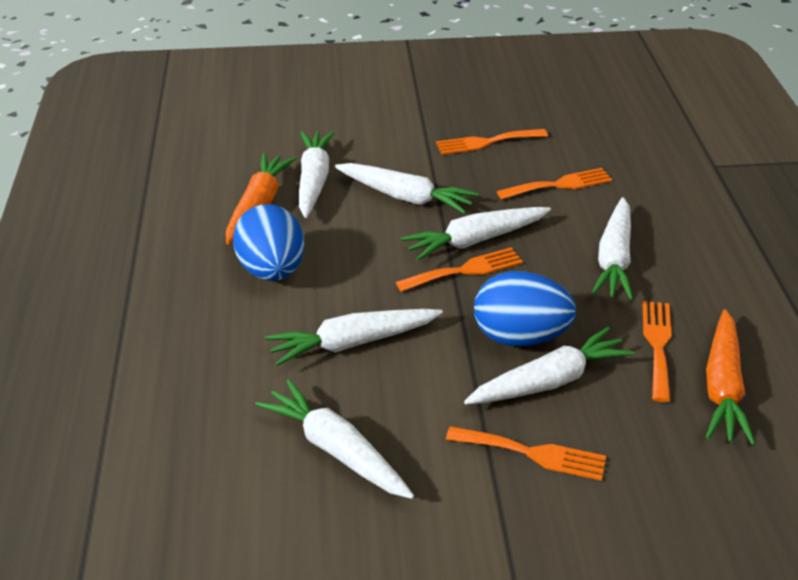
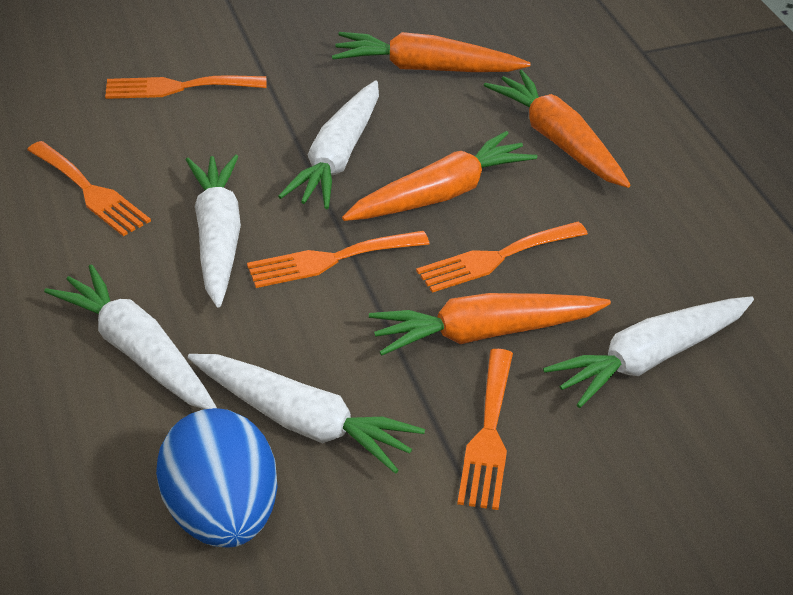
blue egg: [233,204,304,281] [474,271,576,347] = 2 -> [156,408,278,548] = 1
orange carrot: [226,153,296,245] [706,309,755,446] = 2 -> [332,32,531,72] [342,131,537,221] [369,293,611,356] [483,70,631,188] = 4
white carrot: [255,379,414,499] [265,309,443,366] [299,131,335,218] [335,163,479,214] [401,207,551,261] [464,327,634,405] [591,197,633,300] = 7 -> [44,264,217,409] [186,154,241,307] [188,354,425,474] [278,80,379,209] [543,296,754,408] = 5

